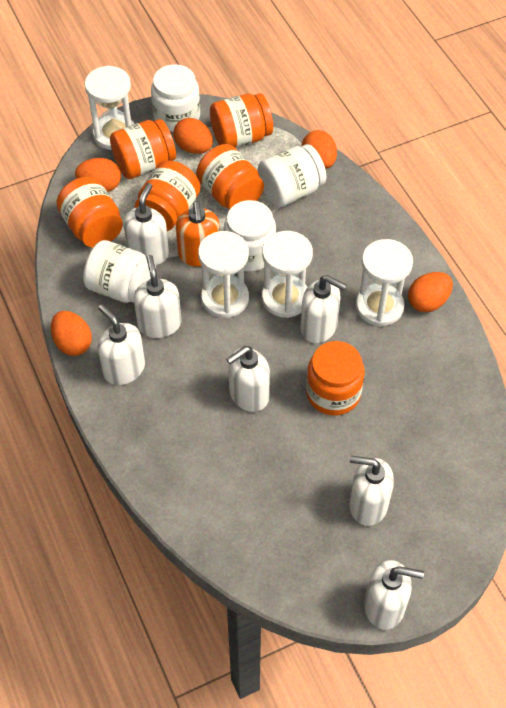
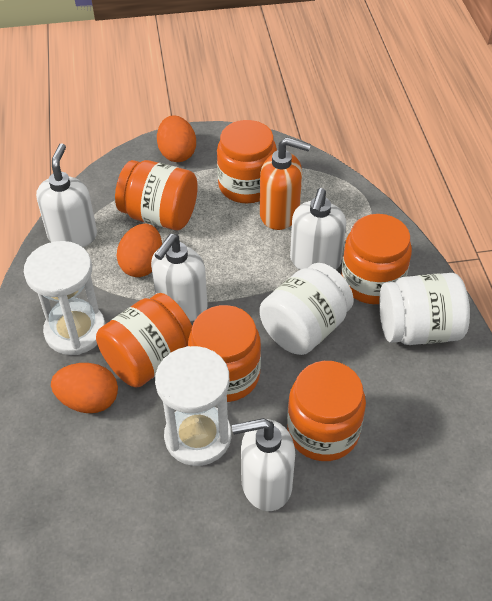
orange egg: [51,311,92,356] [75,158,121,192] [174,118,213,154] [302,130,337,169] [408,272,453,312] = 5 -> [51,363,118,413] [117,223,162,277] [157,115,196,162] = 3
white hourglass: [85,66,135,150] [198,231,249,318] [262,231,313,318] [356,239,413,326] = 4 -> [24,241,105,355] [155,346,231,466] = 2
white jar: [83,240,156,303] [151,64,200,132] [224,200,276,272] [258,144,326,207] = 4 -> [260,263,354,355] [379,273,470,345] = 2
white soap dispenser: [97,304,145,385] [123,183,169,265] [134,255,181,338] [226,346,270,412] [301,275,347,343] [349,455,394,526] [365,560,424,630] = 7 -> [36,143,97,247] [151,234,208,322] [232,418,295,511] [290,188,346,270] = 4

